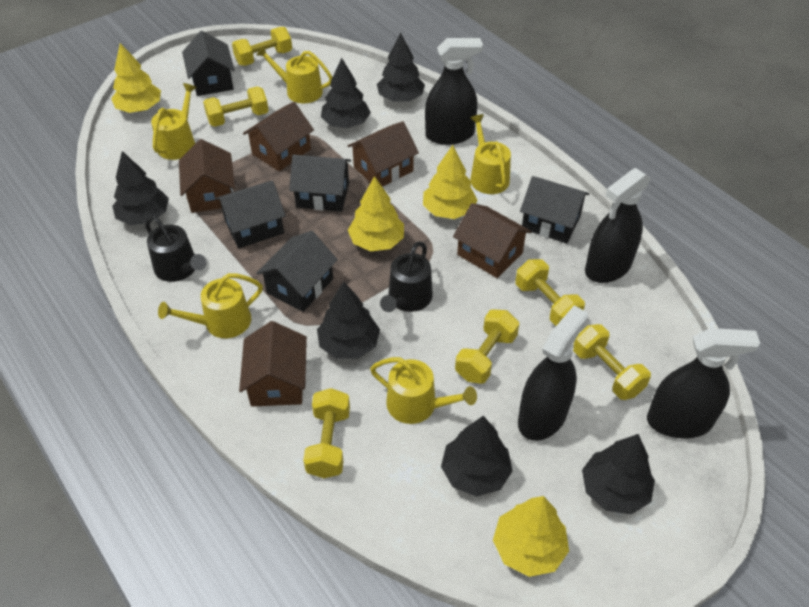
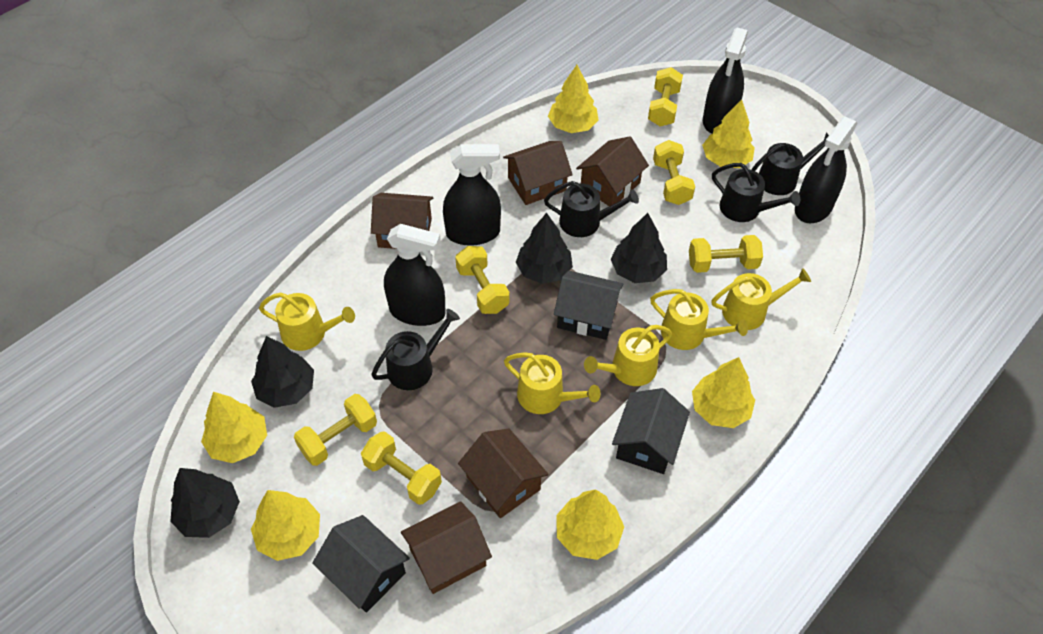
black house: [182,31,235,96] [216,181,286,248] [256,231,338,312] [289,155,351,212] [520,176,589,244] = 5 -> [312,515,410,613] [554,271,624,340] [612,388,690,474] = 3
black tree: [112,151,169,225] [317,282,380,359] [321,58,371,128] [377,33,425,102] [441,416,512,497] [582,434,655,514] = 6 -> [170,468,240,538] [251,336,314,408] [516,213,573,284] [611,213,667,283] = 4
black watering can: [145,216,206,282] [380,242,433,312] = 2 -> [371,309,460,390] [544,181,639,237] [712,163,800,222] [751,133,829,195] = 4
yellow tree: [111,43,161,113] [348,176,404,251] [423,145,478,219] [493,496,569,577] = 4 -> [201,392,267,463] [251,490,320,561] [548,65,598,133] [556,489,624,560] [692,357,755,428] [702,99,755,168] = 6

